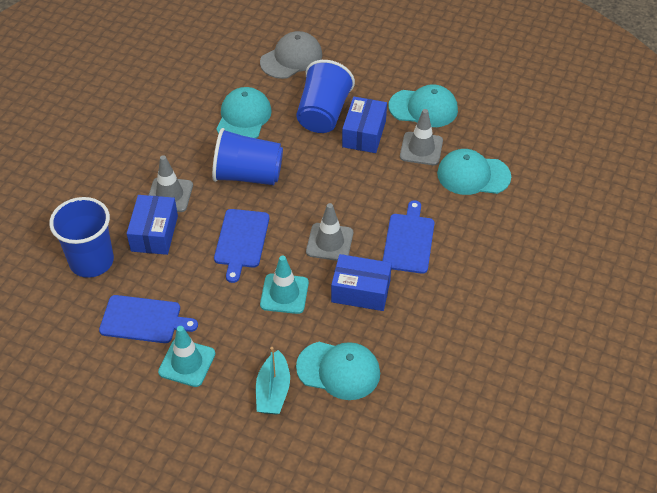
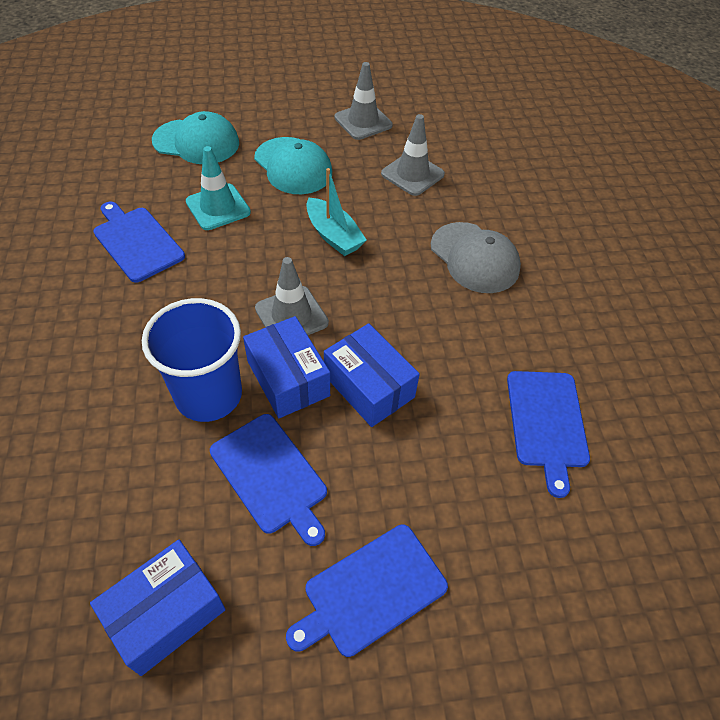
blue cup: [49,197,114,278] [212,128,283,185] [296,60,355,133] = 3 -> [142,298,242,422] = 1
blue cutting board: [99,295,198,343] [214,209,269,283] [382,200,435,274] = 3 -> [93,202,185,283] [210,414,327,546] [286,525,448,657] [507,371,590,498] = 4
turquoise cap: [216,87,272,138] [296,342,380,400] [389,84,458,127] [437,149,511,195] = 4 -> [152,111,239,164] [254,137,332,194] = 2
turquoise traffic cone: [158,326,215,387] [260,255,309,314] = 2 -> [186,146,251,230] = 1

